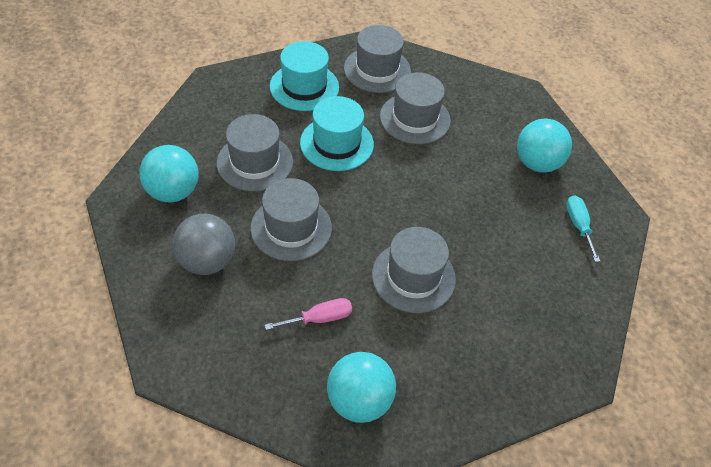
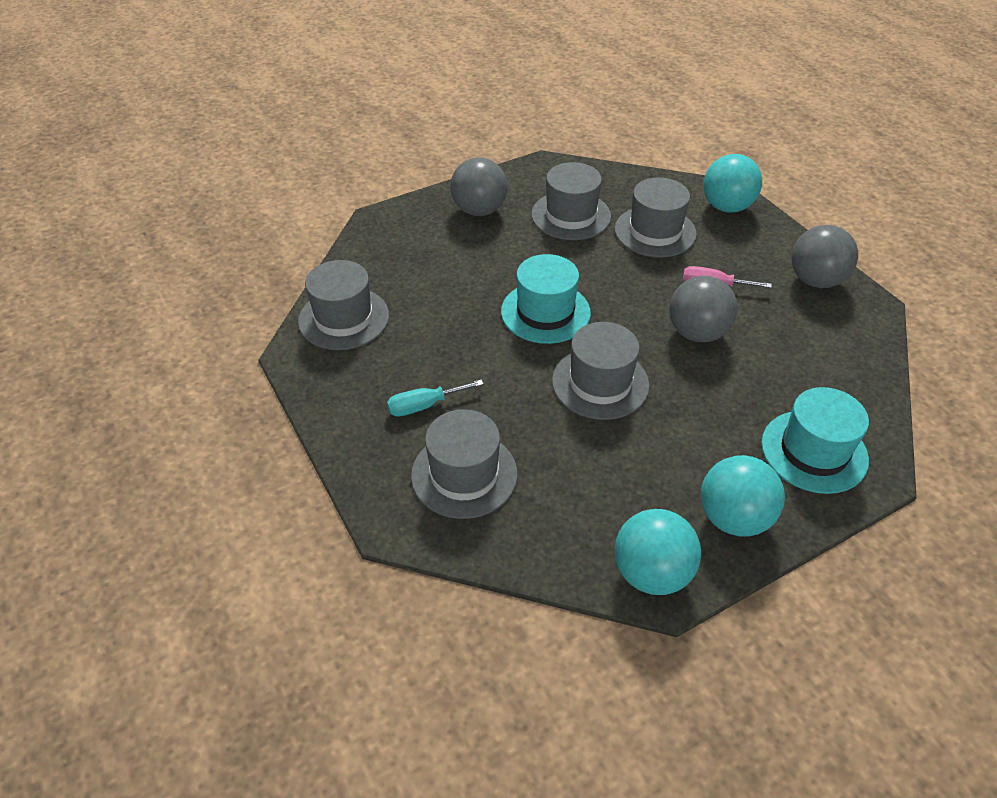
grey ball: [172,214,235,275] = 1 -> [450,157,508,216] [669,276,738,342] [792,225,858,288] = 3

